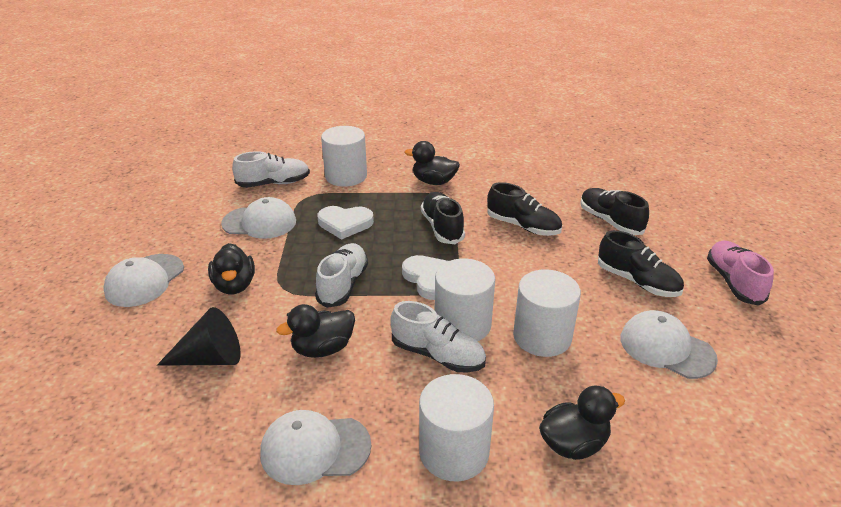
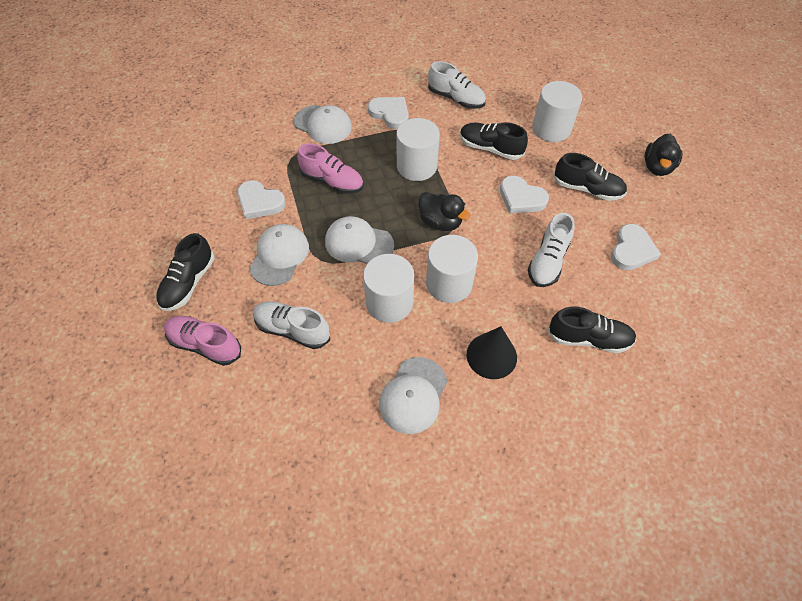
black duck: [208,243,255,295] [276,304,355,358] [405,141,460,185] [539,386,625,460] = 4 -> [418,192,470,231] [644,134,683,176] = 2
pink shoe: [707,240,774,306] = 1 -> [164,316,241,366] [297,143,364,194] = 2
white heart: [317,206,374,240] [402,255,448,300] = 2 -> [237,180,286,219] [368,97,409,129] [500,176,549,214] [611,224,661,270] = 4

